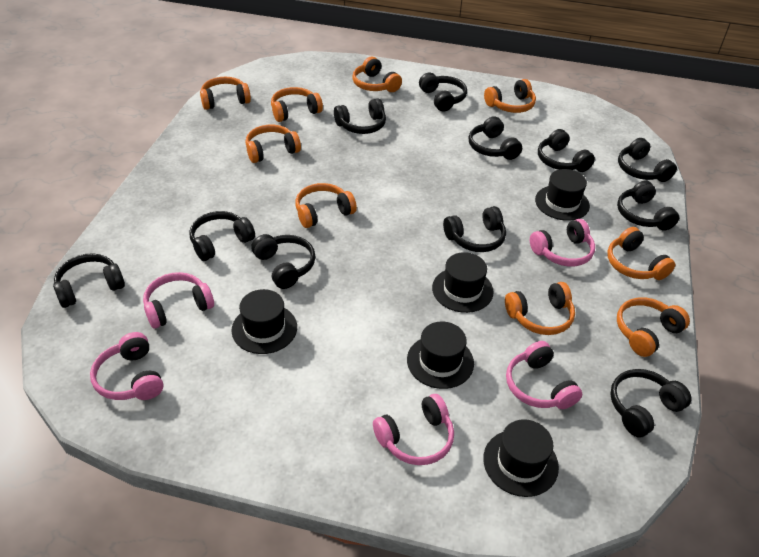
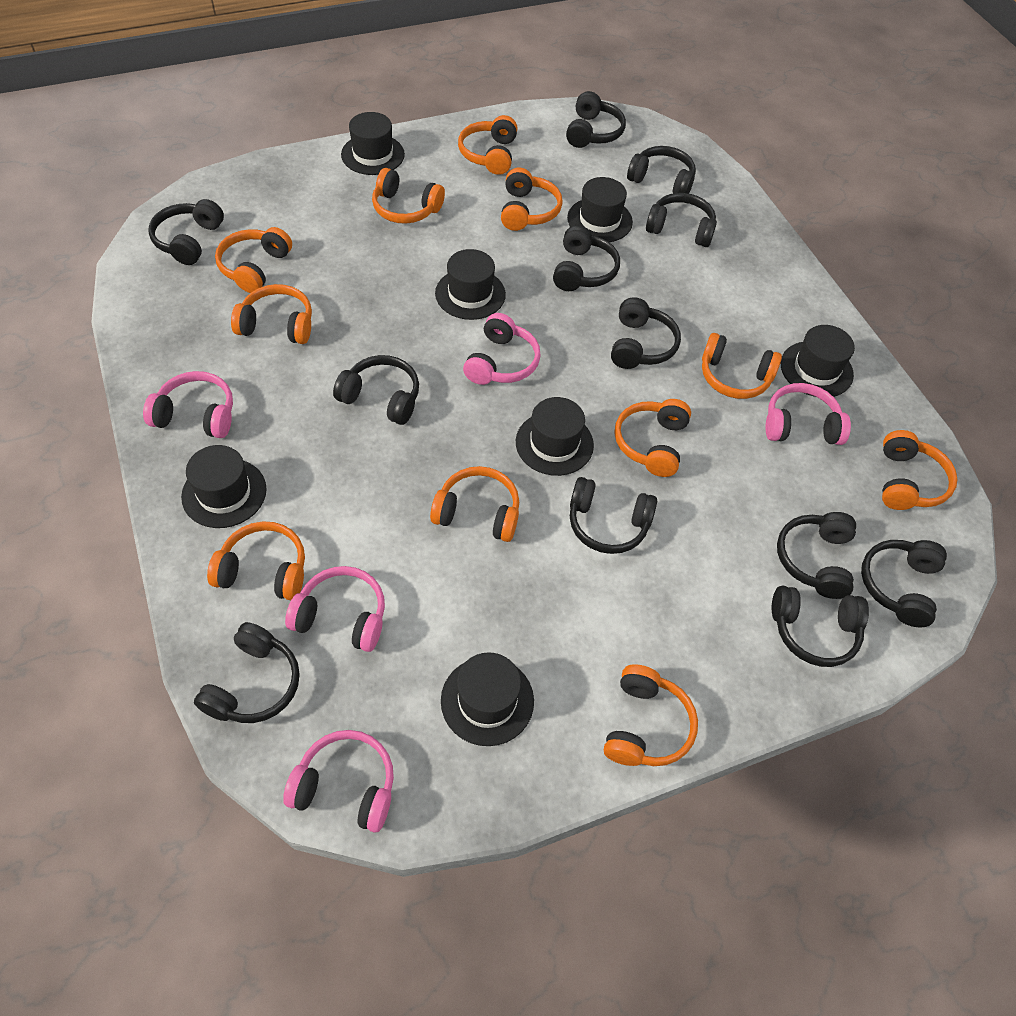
black hat: [231,289,297,354] [407,321,474,389] [432,252,494,313] [483,419,559,497] [535,169,590,221] = 5 -> [181,445,267,528] [341,112,405,175] [435,249,506,320] [441,652,534,746] [516,397,594,476] [567,177,633,242] [781,325,855,397] = 7
black headphones: [53,253,125,308] [189,211,255,261] [251,234,315,289] [334,99,386,134] [419,72,467,112] [443,206,506,252] [469,116,522,160] [538,129,595,172] [610,369,692,437] [617,181,679,231] [618,138,677,182] = 11 -> [148,199,224,265] [194,622,300,723] [333,355,419,425] [553,225,620,291] [566,91,626,148] [570,477,657,554] [611,297,681,369] [627,146,696,194] [646,193,717,247] [772,586,869,667] [777,512,856,599] [861,540,947,627] = 12
orange headphones: [200,77,251,110] [245,125,301,163] [271,87,323,122] [295,183,357,228] [352,57,402,92] [484,79,536,113] [505,282,575,335] [607,227,675,280] [617,297,690,357] = 9 -> [207,521,305,600] [215,227,292,293] [231,284,312,344] [372,168,445,224] [430,466,519,542] [458,115,518,175] [501,168,563,231] [604,664,698,766] [615,399,691,477] [702,333,782,399] [882,430,958,510] = 11

